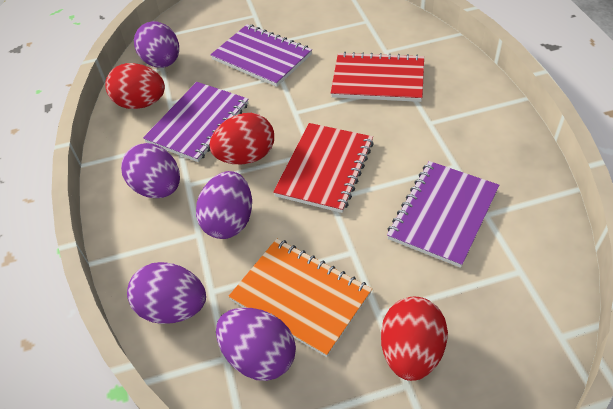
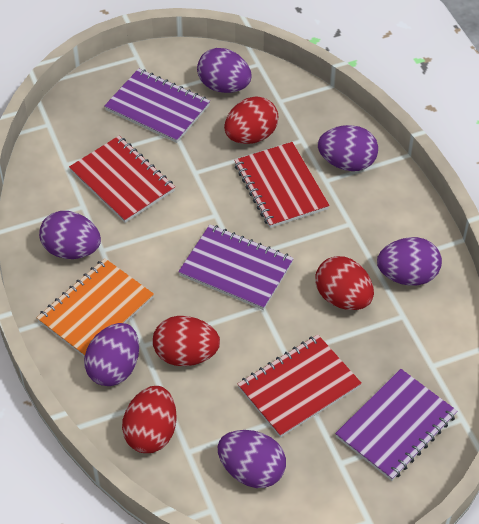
purple egg: [121,143,180,198] [127,262,206,324] [134,21,179,68] [196,171,252,239] [216,308,296,381] = 5 -> [39,211,101,259] [84,323,139,386] [197,48,251,93] [218,430,286,488] [318,125,378,171] [377,237,442,286] = 6
red egg: [105,63,165,109] [209,113,274,164] [381,297,448,381] = 3 -> [122,386,177,453] [153,316,220,366] [224,96,278,144] [315,256,374,310] = 4
red notebook: [273,123,374,213] [331,52,424,102] = 2 -> [69,136,175,223] [234,142,330,228] [238,334,362,438] = 3

